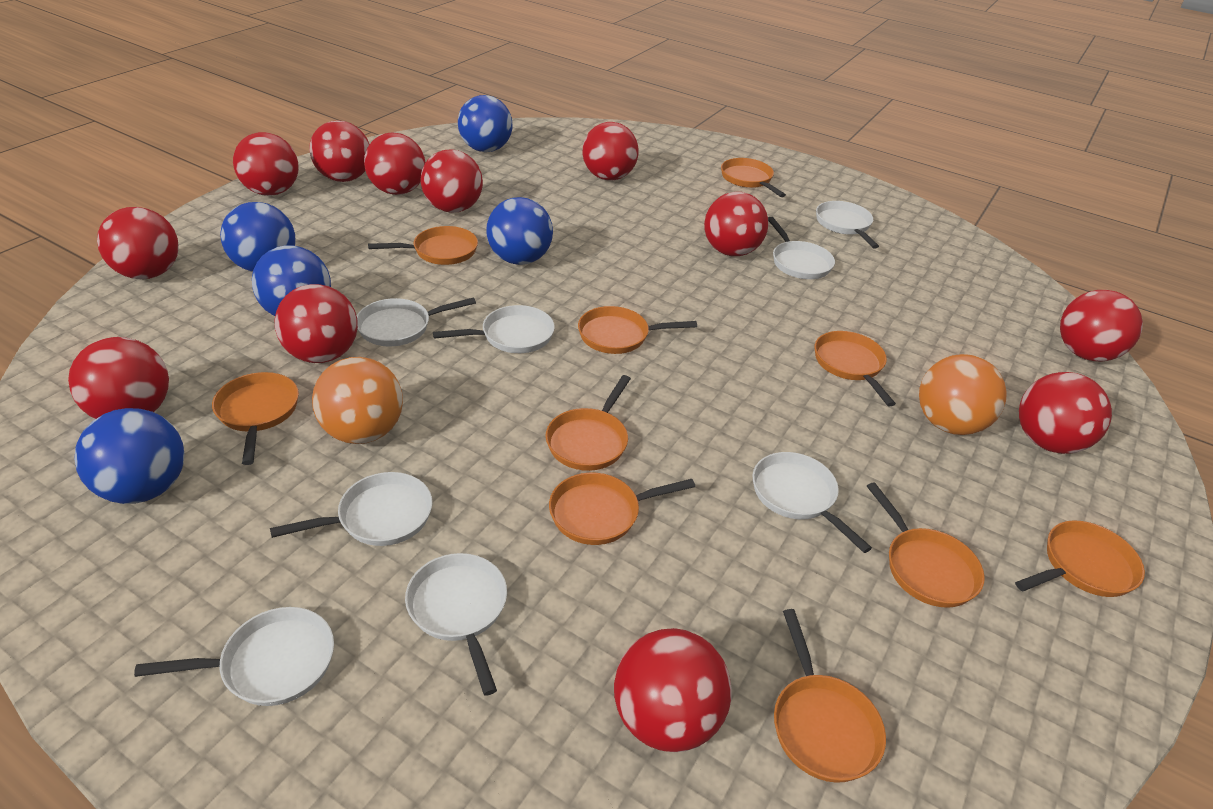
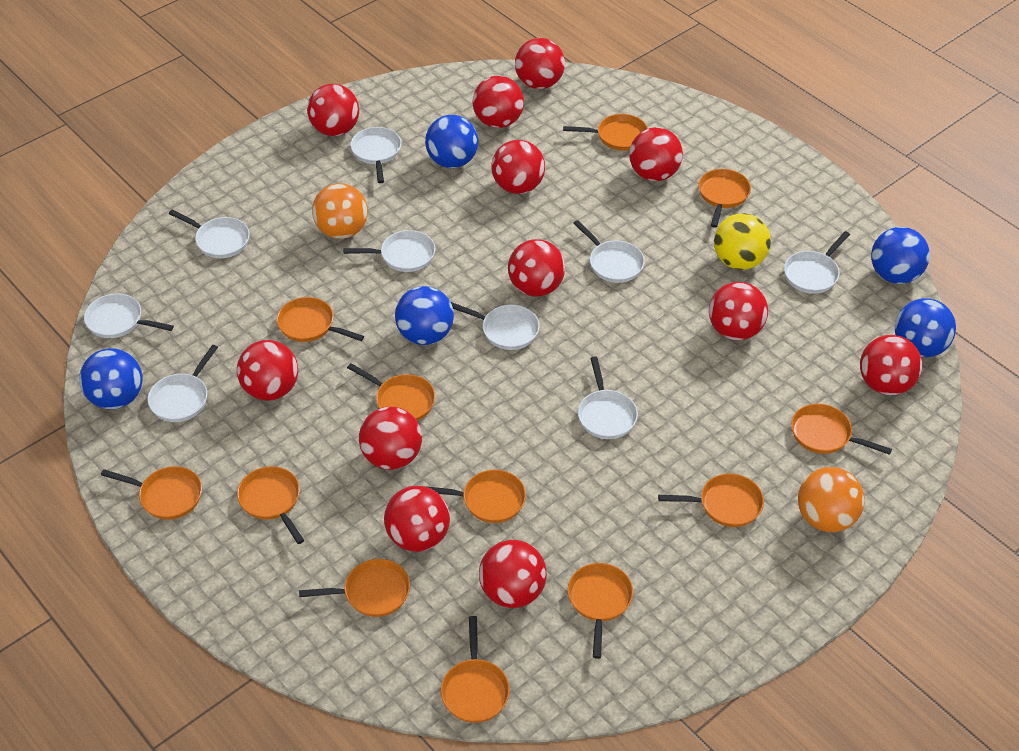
orange pan: [212,372,299,465] [368,226,478,265] [546,375,631,471] [549,473,695,545] [578,306,697,354] [721,158,786,197] [774,609,886,783] [815,331,896,407] [867,482,985,608] [1015,521,1145,597] = 10 -> [101,466,202,520] [237,466,304,544] [277,297,364,342] [299,559,410,617] [347,363,435,421] [425,470,526,523] [441,616,510,723] [563,114,648,151] [568,563,633,659] [658,474,764,527] [698,169,751,228] [791,404,892,455] = 12
white pan: [134,607,334,706] [270,472,432,546] [357,297,476,346] [405,553,507,696] [433,305,555,353] [752,452,872,553] [768,217,835,279] [816,201,879,249] = 8 -> [84,293,174,338] [148,345,218,422] [169,210,250,258] [343,230,435,272] [351,127,401,183] [451,302,540,350] [573,220,645,283] [578,357,638,439] [784,231,850,294] = 9
yellow ball: none = 0 -> [714,213,771,270] = 1

